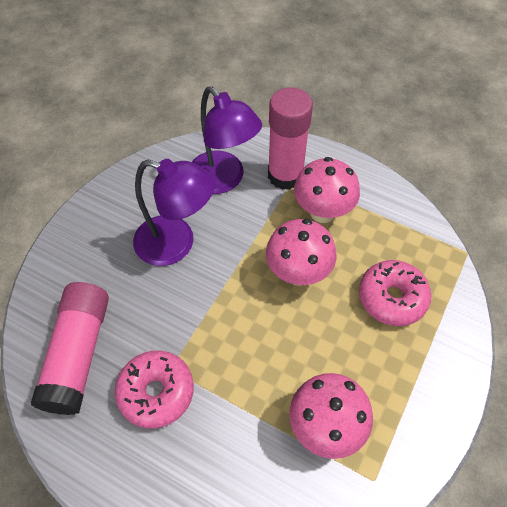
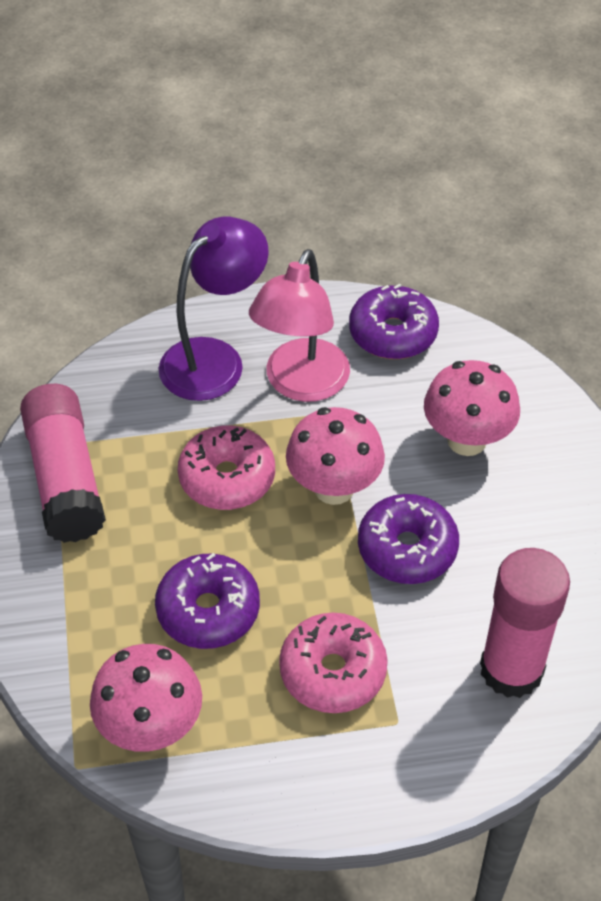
pink lamp: none = 0 -> [249,249,350,402] = 1
purple donut: none = 0 -> [155,553,260,649] [349,283,439,359] [358,494,459,584] = 3
purple lamp: [133,159,215,266] [192,86,262,194] = 2 -> [159,217,269,401] = 1

